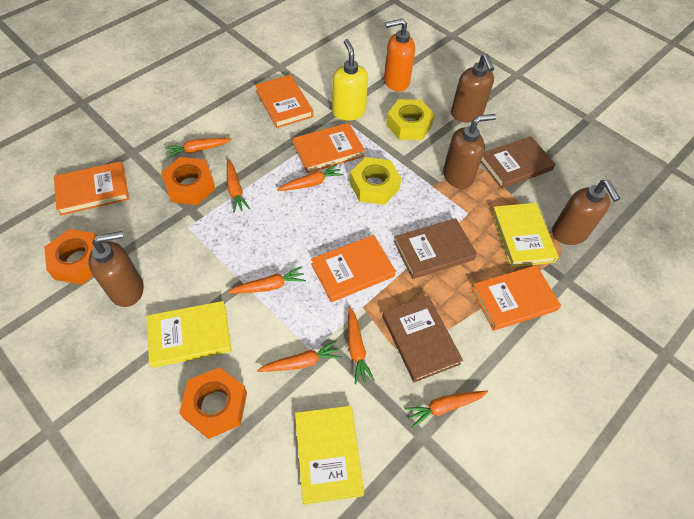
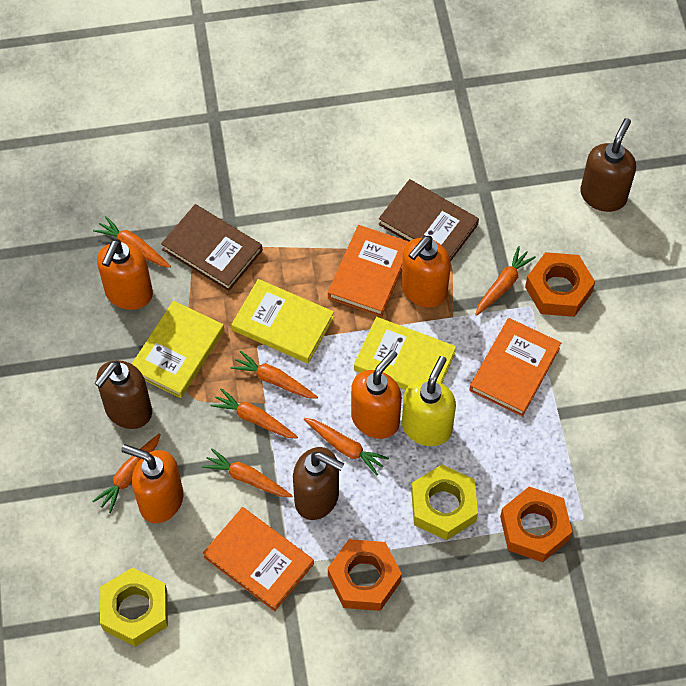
brown book: [382,296,463,382] [394,218,477,279] [481,136,555,189] = 3 -> [161,204,263,291] [378,179,479,261] = 2
brown soap dispenser: [88,231,144,307] [443,114,496,189] [451,54,494,123] [552,180,620,245] = 4 -> [95,360,152,429] [293,447,344,520] [580,118,636,212] = 3
orange book: [54,161,129,216] [255,75,313,128] [293,123,365,173] [311,235,396,302] [471,265,561,331] = 5 -> [203,507,314,611] [328,225,409,317] [469,318,561,417] = 3
orange soap dispenser: [384,19,415,92] = 1 -> [97,239,153,310] [121,444,183,523] [351,350,402,439] [401,236,451,308] = 4

